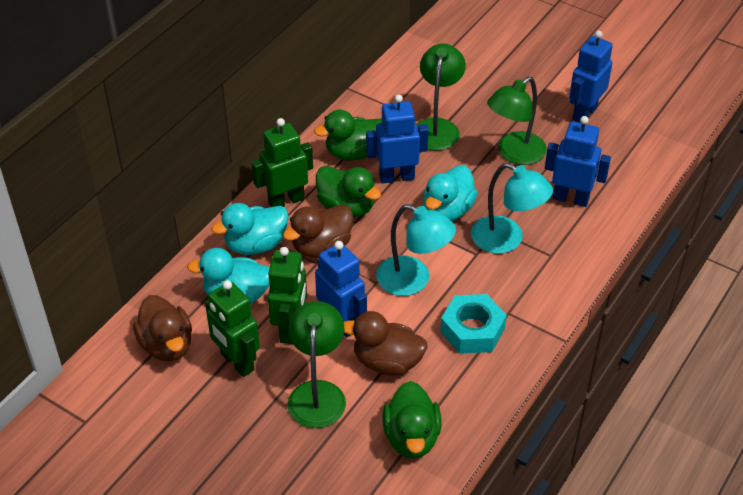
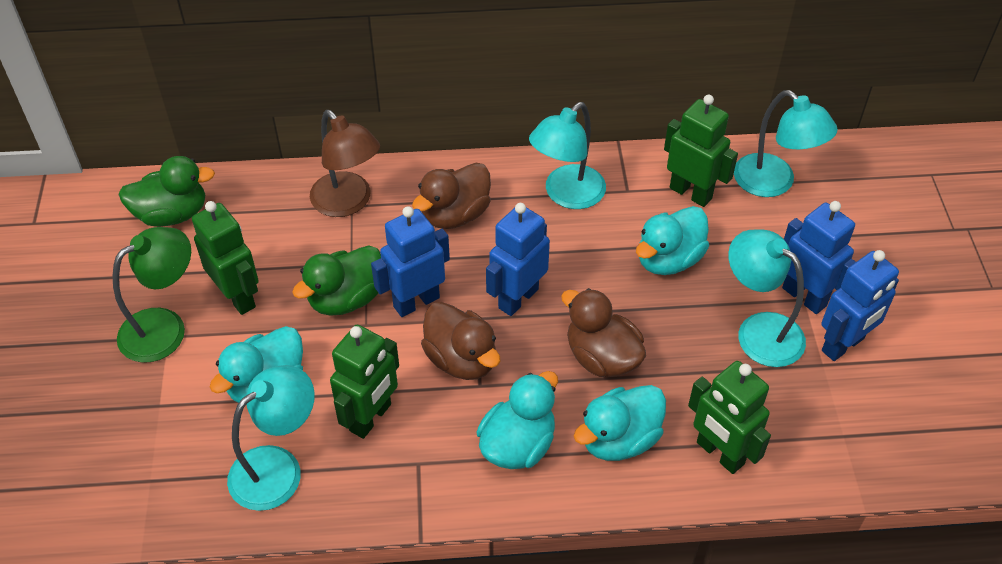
brown lamp: none = 0 -> [310,110,380,217] = 1
green duck: [314,110,382,161] [316,166,381,217] [382,381,441,458] = 3 -> [118,156,215,227] [292,246,381,316] = 2
green lamp: [288,301,346,428] [416,44,466,151] [487,77,547,165] = 3 -> [113,227,191,363] = 1
green robot: [205,280,260,377] [252,118,313,207] [268,247,307,344] = 3 -> [192,201,259,315] [330,325,399,439] [664,95,738,207] [688,361,771,474] = 4
turquoise duck: [187,248,270,304] [211,203,289,255] [424,165,478,221] = 3 -> [210,326,303,403] [477,371,558,469] [574,385,666,461] [636,206,709,275] = 4
turquoise lamp: [376,204,456,296] [471,163,553,254] = 2 -> [227,365,315,511] [529,102,606,209] [728,229,806,367] [734,90,838,197] = 4
turquoise nut: [440,294,507,354] = 1 -> none = 0

